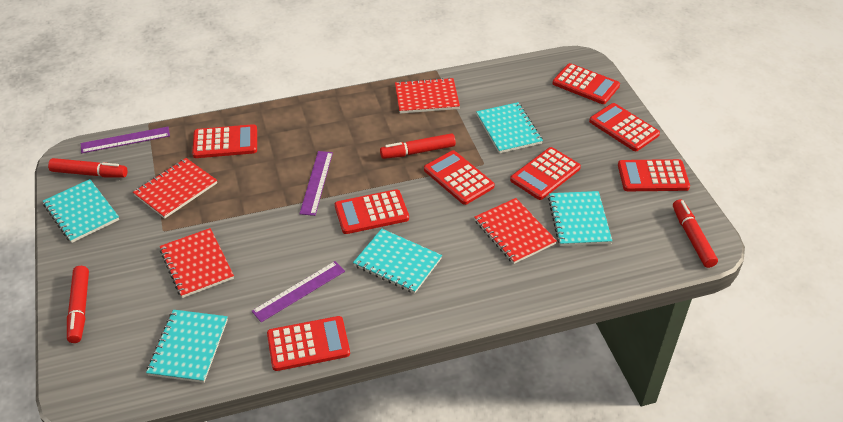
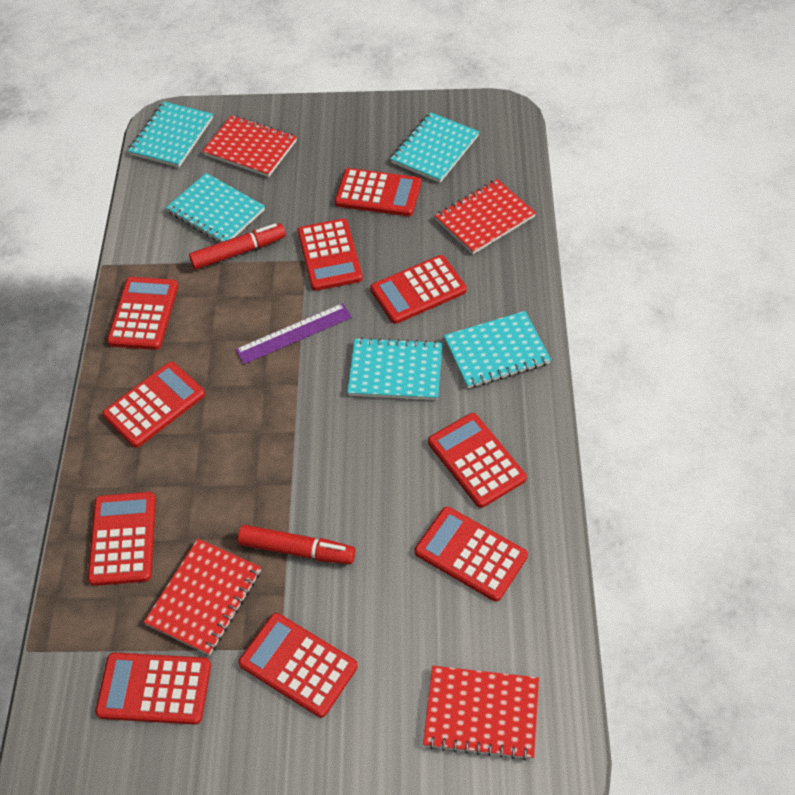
purple ruler: [81,127,170,153] [251,261,345,322] [299,151,333,216] = 3 -> [235,303,352,364] = 1
red calculator: [192,124,257,158] [267,316,350,371] [335,189,409,234] [424,150,495,205] [510,147,581,200] [553,63,620,104] [589,103,660,151] [618,159,690,191] = 8 -> [88,492,156,586] [95,653,211,725] [102,361,205,448] [107,277,178,350] [238,613,358,718] [298,219,363,291] [335,168,421,216] [370,255,467,324] [415,507,528,602] [428,413,527,508] = 10
red marker: [48,158,128,178] [67,266,89,343] [380,133,456,159] [673,199,718,268] = 4 -> [189,223,286,270] [238,525,355,564] = 2

